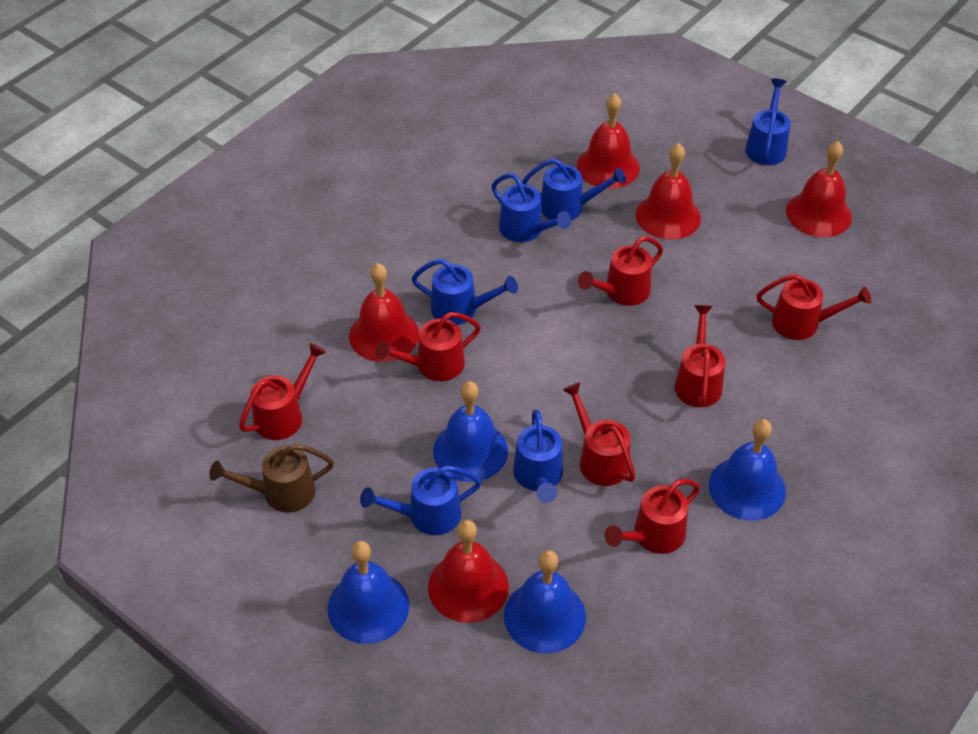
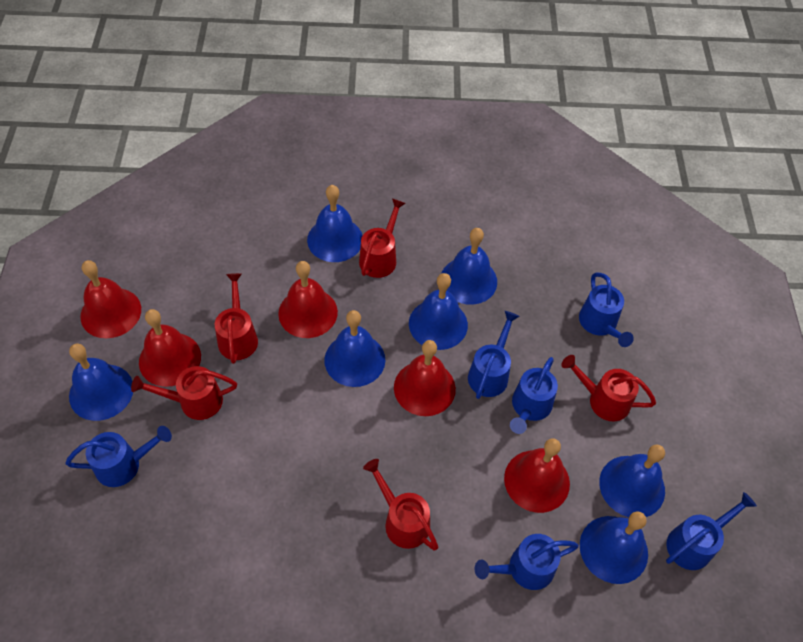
blue bell: [328,541,409,644] [433,381,508,482] [504,550,586,653] [709,419,786,521] = 4 -> [69,343,133,421] [307,185,363,262] [324,310,385,387] [409,273,468,350] [441,228,497,305] [580,511,648,584] [599,444,665,517] = 7
brown watering can: [209,444,334,513] = 1 -> none = 0
red watering can: [239,343,326,440] [375,312,481,381] [563,382,635,486] [578,236,663,306] [605,479,700,554] [675,305,725,407] [757,274,871,340] = 7 -> [131,366,237,420] [215,273,258,364] [359,198,406,278] [363,459,438,551] [561,355,656,421] = 5

